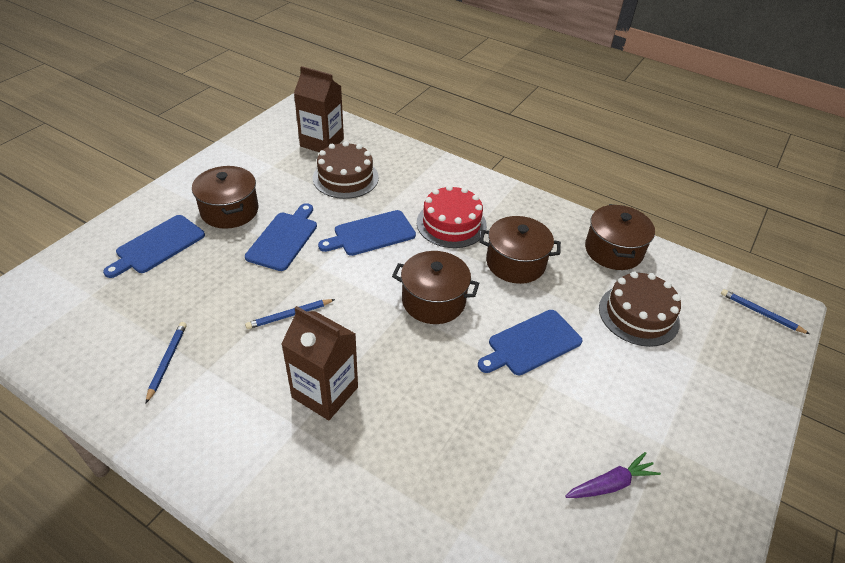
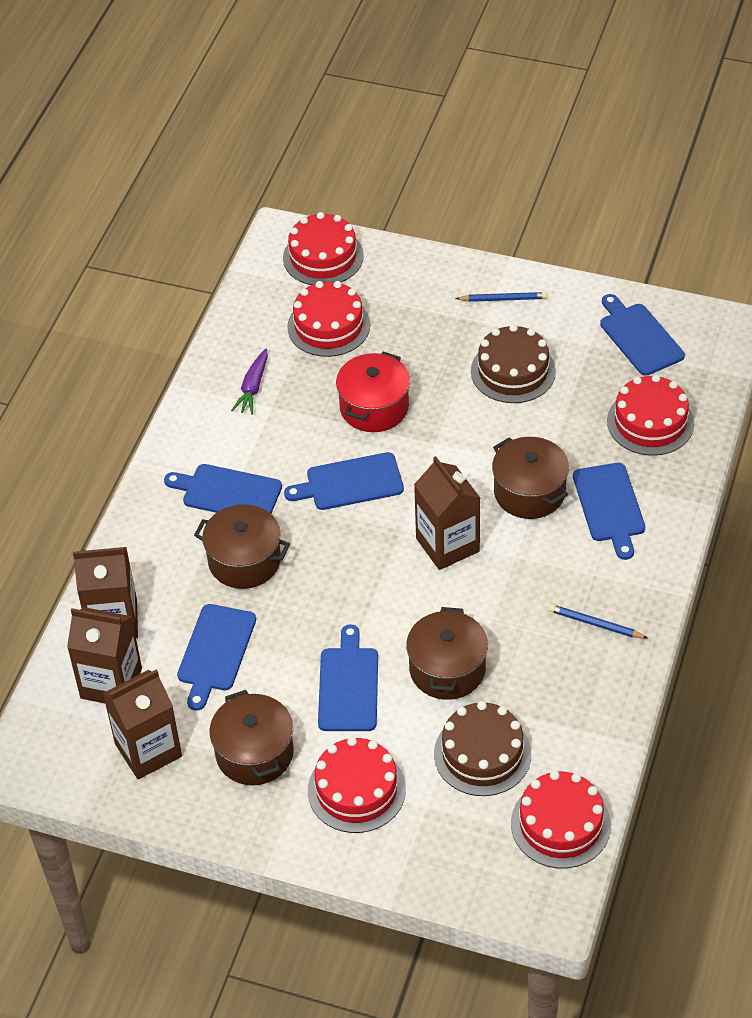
blue cutting board: [103,215,205,278] [245,203,317,271] [318,210,416,256] [478,310,582,375] = 4 -> [164,464,282,514] [177,604,256,711] [284,452,404,510] [318,624,378,731] [573,463,645,560] [600,294,685,376] = 6
blue pencil: [146,322,187,403] [245,299,335,329] [721,289,810,334] = 3 -> [455,292,548,302] [548,604,648,638] = 2
brown carton: [281,306,358,420] [294,66,344,152] = 2 -> [67,607,142,703] [73,547,138,638] [103,669,182,779] [414,456,480,570] = 4
red cake: [417,185,487,248] = 1 -> [283,212,364,285] [287,281,370,357] [308,737,406,833] [511,771,611,868] [607,375,694,455] = 5
red pot: none = 0 -> [336,352,410,432] = 1

